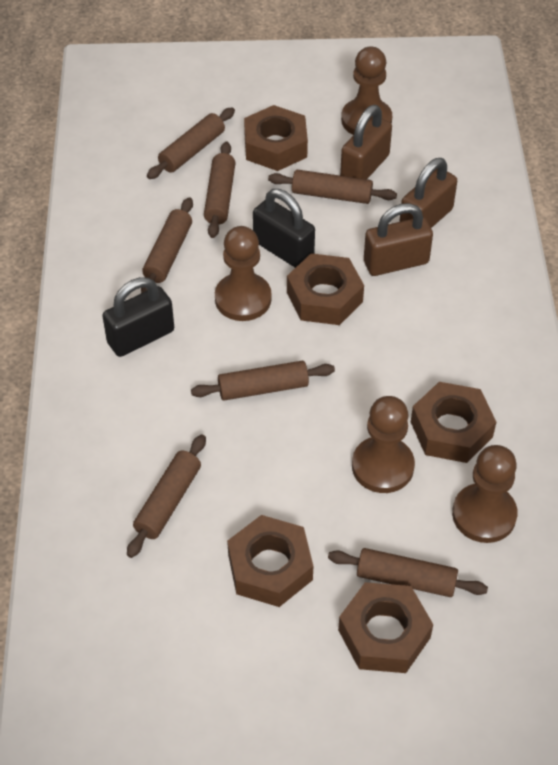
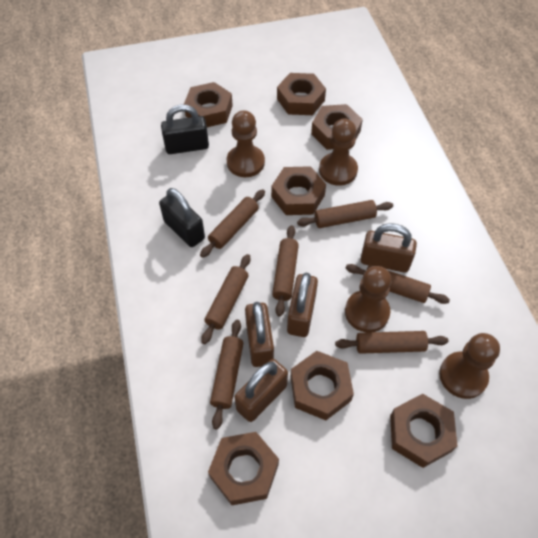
brown nut: [227,515,313,607] [244,105,308,171] [287,253,364,325] [338,582,433,673] [411,382,496,463] = 5 -> [184,82,233,127] [208,432,279,505] [271,166,326,215] [277,73,326,115] [291,351,354,420] [311,104,363,150] [390,394,457,468] = 7
brown padlock: [340,105,392,179] [364,203,433,276] [399,158,457,228] = 3 -> [234,359,288,422] [245,302,274,367] [287,273,318,337] [361,223,417,273] = 4

